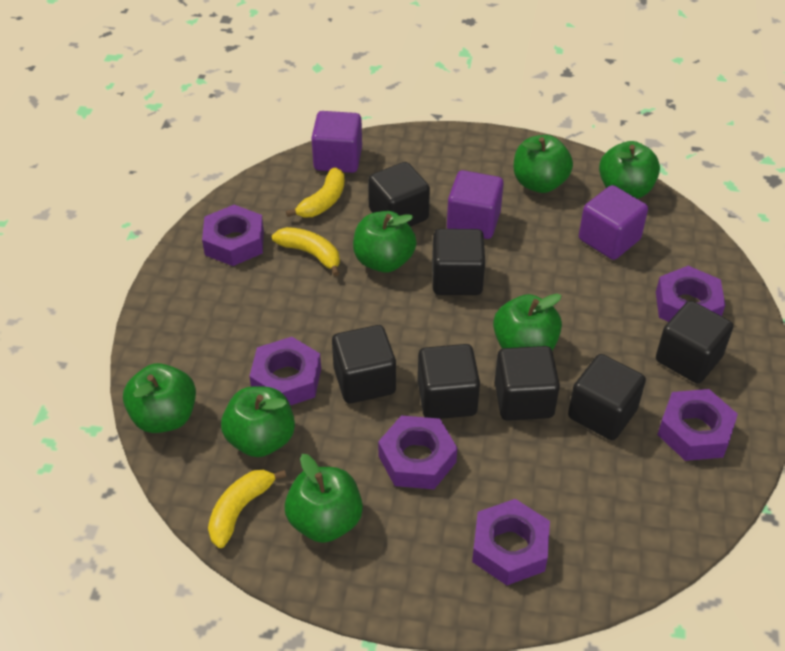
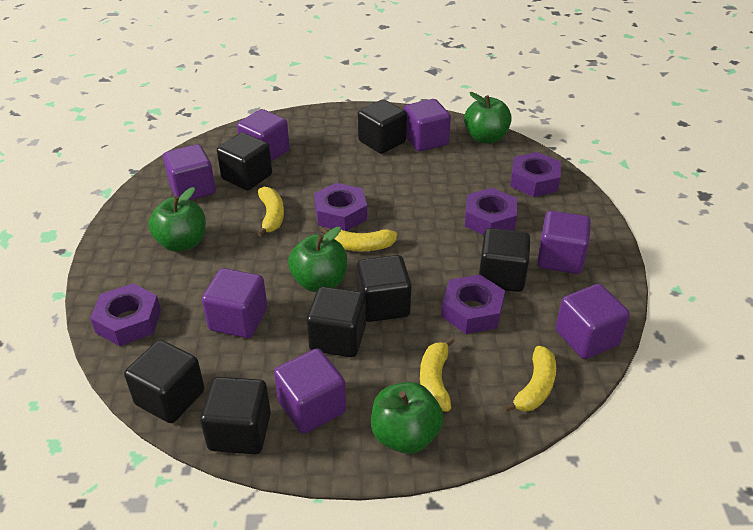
green apple: [123,363,196,433] [221,386,295,457] [285,454,363,543] [353,211,416,273] [493,294,562,350] [514,135,573,193] [599,141,660,199] = 7 -> [148,187,206,252] [288,227,347,292] [371,382,444,454] [464,92,512,143] = 4
purple cube: [311,111,362,173] [447,170,504,239] [579,185,648,260] = 3 -> [163,144,216,200] [202,268,267,338] [237,109,290,162] [274,349,346,434] [404,99,451,152] [537,211,591,274] [556,284,630,359] = 7
purple nut: [202,205,264,266] [249,337,321,405] [378,416,457,489] [472,499,550,585] [656,266,725,322] [657,389,738,461] = 6 -> [90,283,161,346] [314,183,367,231] [441,274,505,334] [465,188,517,235] [510,152,561,197] = 5
yellow banana: [208,470,286,548] [272,227,340,276] [286,167,345,218] = 3 -> [257,187,284,237] [321,227,397,251] [420,337,455,412] [503,346,556,412] = 4

